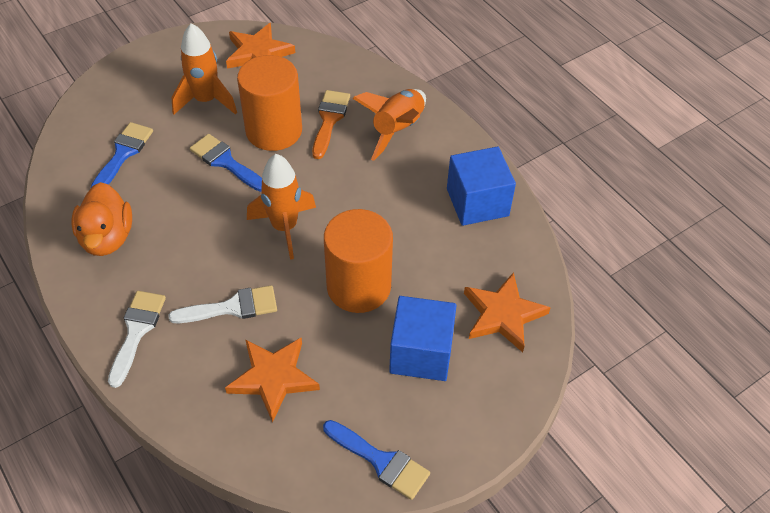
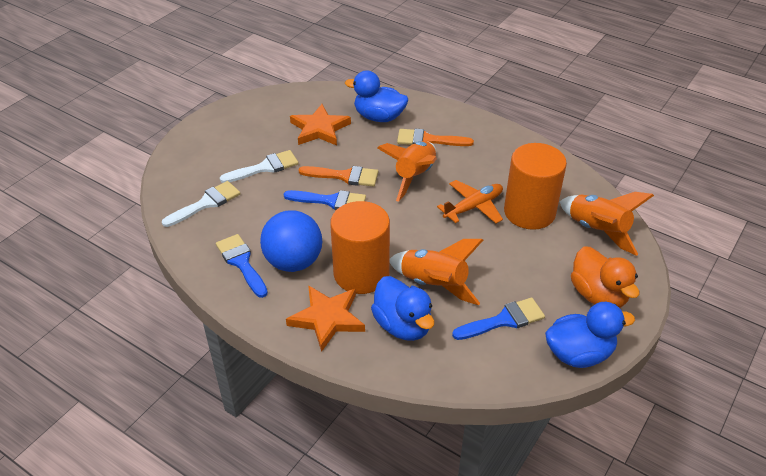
blue ball: none = 0 -> [260,210,322,272] = 1
blue cube: [389,296,457,381] [447,146,516,226] = 2 -> none = 0
blue duck: none = 0 -> [345,70,408,122] [371,276,434,341] [545,302,635,368] = 3
orange brush: [312,90,350,159] = 1 -> [299,166,378,186] [397,129,474,146] = 2
orange plane: none = 0 -> [437,180,503,223] = 1
orange star: [225,337,320,423] [226,23,295,68] [464,272,551,352] = 3 -> [286,285,365,352] [290,104,351,146] = 2

